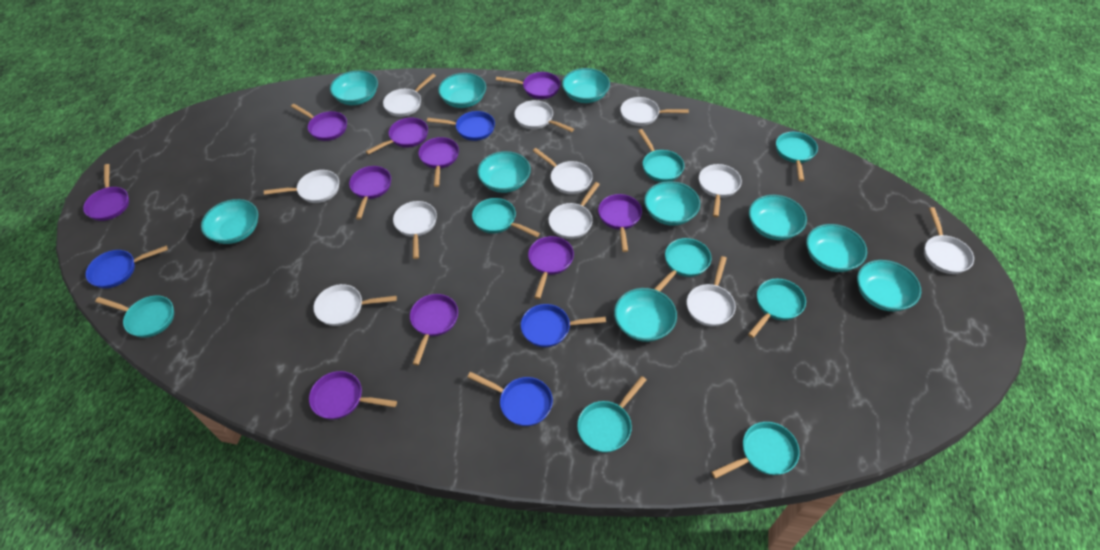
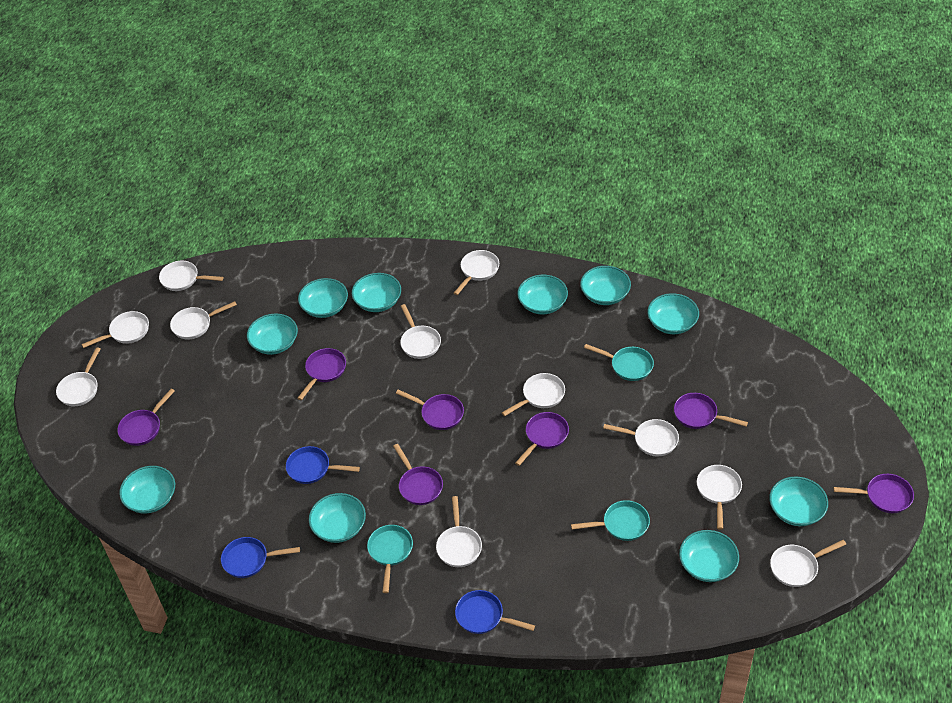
blue pan: [85,246,168,288] [427,111,495,141] [467,372,553,426] [521,304,606,347] = 4 -> [221,537,300,578] [286,446,360,484] [455,590,535,634] = 3
purple pan: [83,164,129,221] [291,104,347,141] [309,371,397,420] [349,166,391,219] [366,118,428,155] [410,294,458,365] [418,137,459,187] [496,72,560,99] [528,236,574,299] [598,194,642,252] = 10 -> [117,389,175,446] [297,348,346,400] [393,444,443,505] [396,389,464,430] [515,412,569,466] [674,393,748,429] [833,474,914,513] = 7
turquoise pan: [95,295,174,338] [472,198,540,237] [577,376,647,453] [638,129,684,182] [655,238,711,291] [711,422,800,479] [748,279,806,338] [776,132,818,181] = 8 -> [367,525,413,593] [571,500,650,541] [584,344,654,381] = 3

